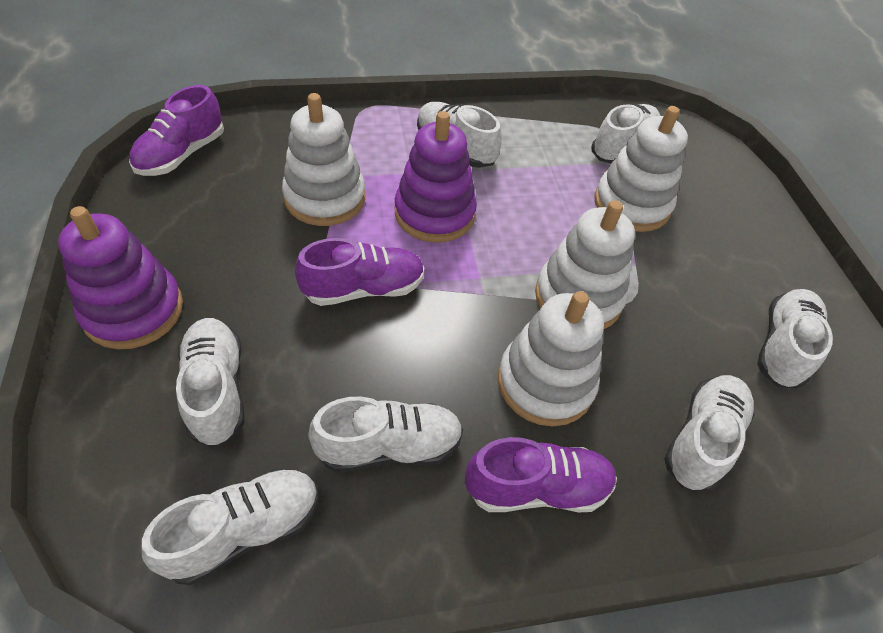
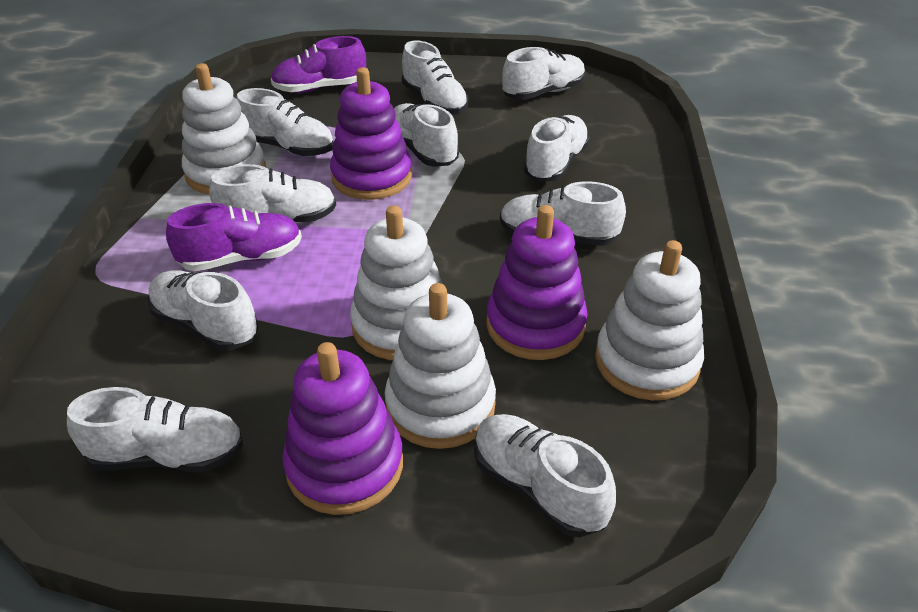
purple shoe: [129,85,224,176] [295,238,424,306] [465,437,617,512] = 3 -> [166,203,302,271] [271,36,366,93] = 2
purple stacking toy: [58,206,183,349] [395,111,477,243] = 2 -> [282,342,403,515] [330,67,412,200] [486,205,588,360] = 3
white shoe: [141,469,318,585] [176,318,245,446] [308,397,463,472] [417,102,502,168] [591,104,660,163] [664,375,755,492] [757,289,833,389] = 7 -> [67,387,243,472] [148,270,259,351] [209,164,336,223] [236,88,334,156] [394,103,459,167] [402,40,469,115] [474,414,616,537] [500,181,626,246] [502,47,586,100] [523,115,590,181] = 10

